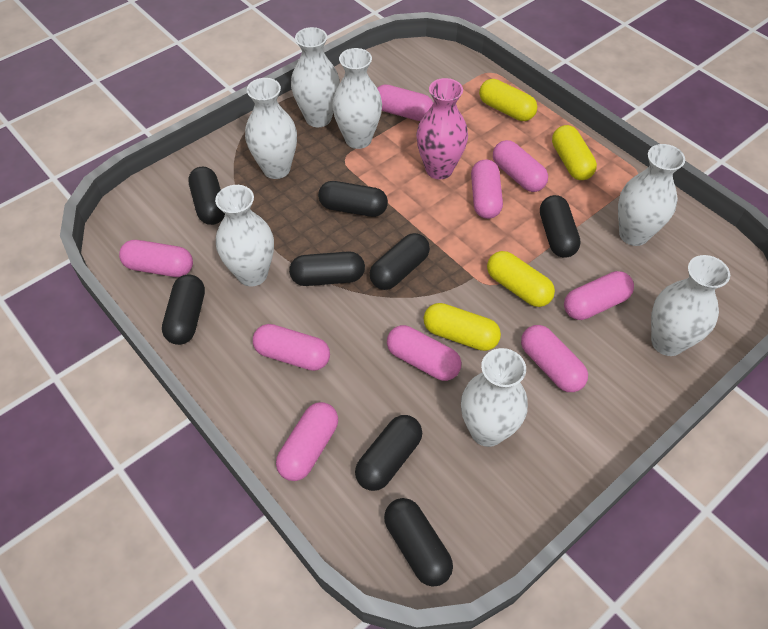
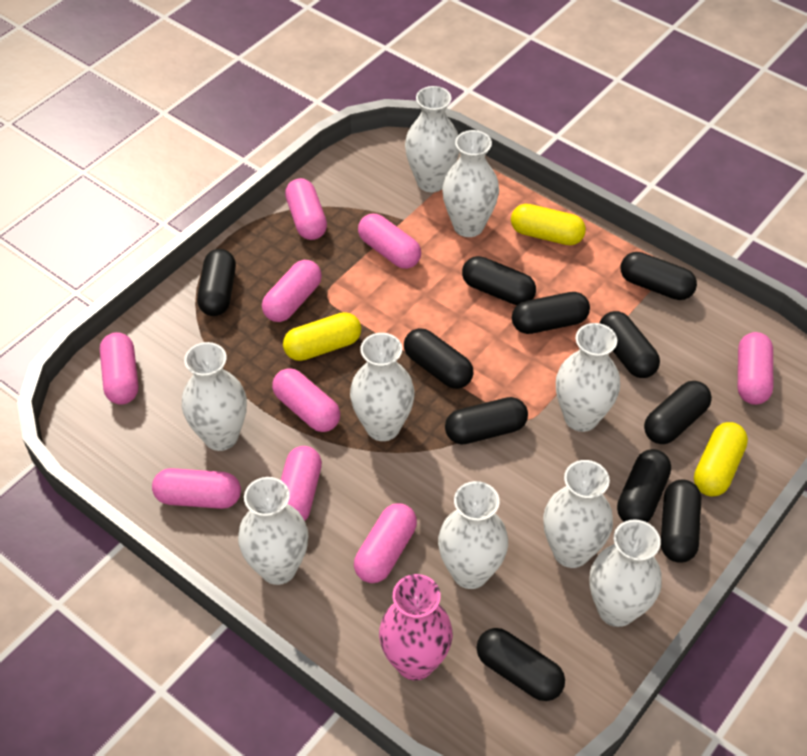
black capsule: [162,274,205,345] [188,167,225,225] [289,251,365,286] [318,181,388,217] [355,415,422,491] [370,233,430,290] [384,498,453,587] [540,195,581,258] = 8 -> [197,249,236,316] [404,328,474,389] [445,397,528,445] [462,256,536,305] [477,628,565,701] [512,292,590,334] [600,311,660,378] [617,449,671,522] [620,252,697,300] [644,381,712,444] [661,479,701,563] = 11
white vase: [215,185,274,287] [245,78,297,179] [291,27,340,127] [332,48,382,149] [461,348,528,447] [618,144,685,246] [651,255,730,356] = 7 -> [182,342,247,451] [238,477,308,585] [350,333,415,441] [405,86,459,192] [438,481,508,589] [442,130,499,237] [543,460,613,568] [556,323,620,432] [590,519,662,627] = 9
yellow capsule: [424,303,501,351] [479,79,537,121] [487,251,555,307] [552,125,597,180] = 4 -> [283,312,361,361] [511,204,586,245] [694,422,748,497] = 3

